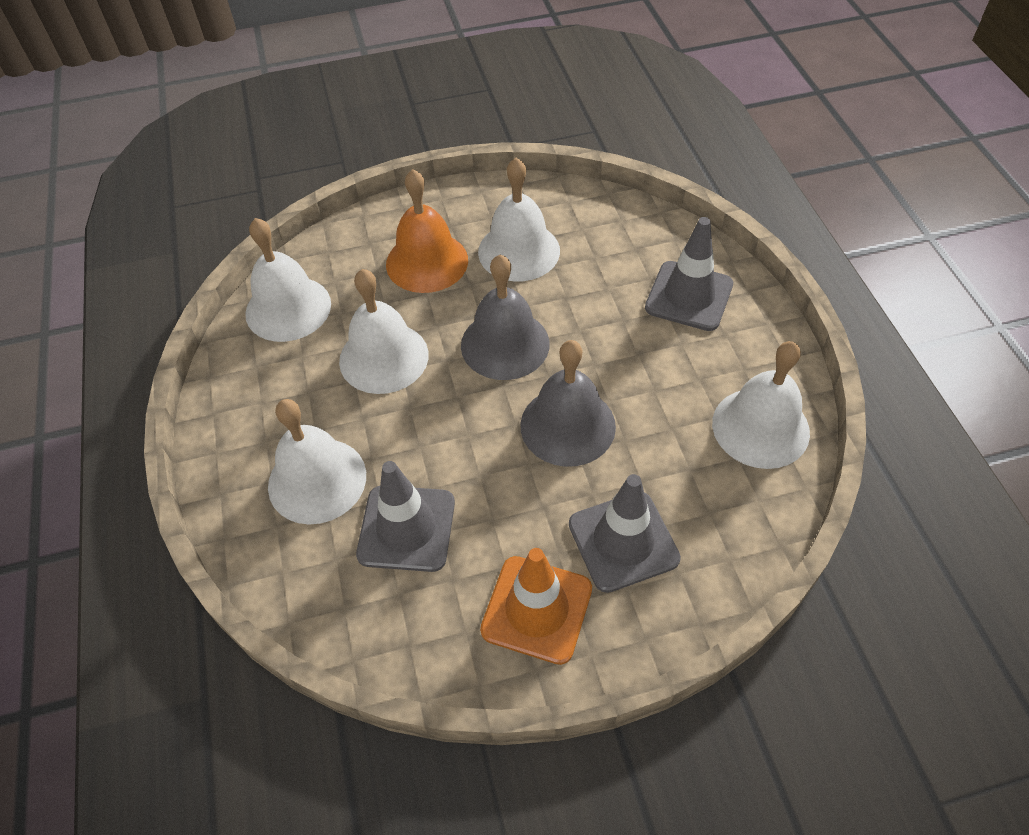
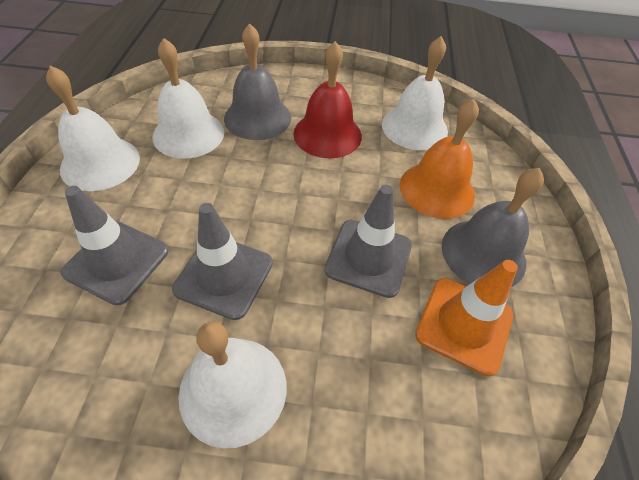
red bell: none = 0 -> [293,41,362,158] = 1
white bell: [245,218,331,342] [268,399,366,525] [339,269,429,394] [478,158,560,281] [712,341,810,469] = 5 -> [46,65,140,191] [152,38,224,159] [178,322,287,448] [382,36,448,150] = 4

